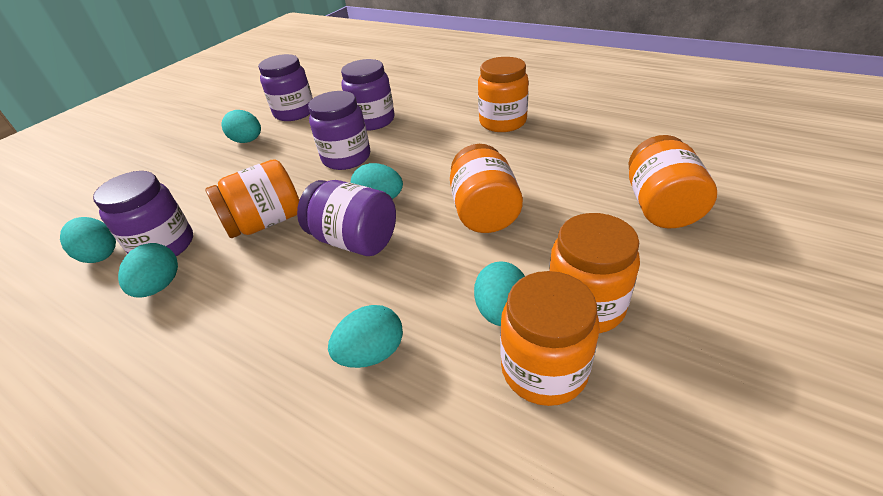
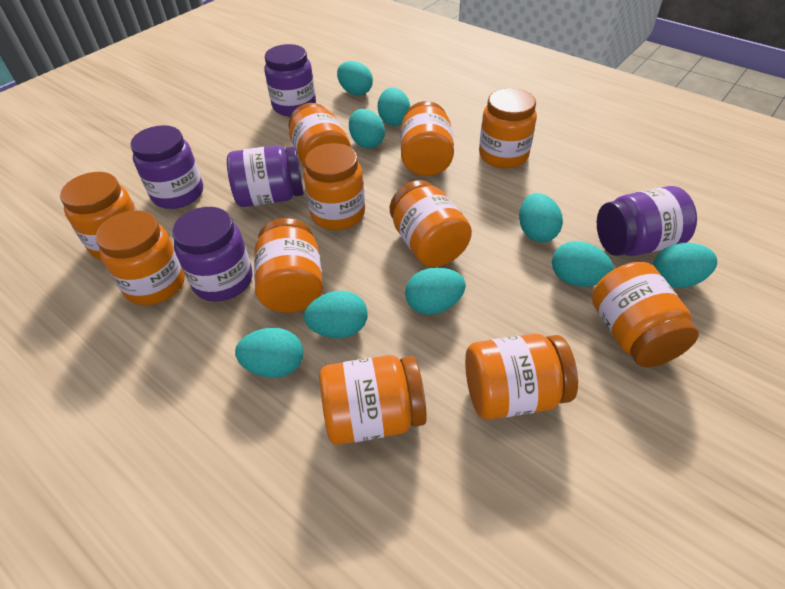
orange jar: [205,159,299,238] [450,144,523,233] [478,57,529,132] [500,271,600,406] [549,213,640,333] [628,135,717,228] = 6 -> [60,172,137,260] [96,210,185,305] [254,218,323,313] [288,103,351,167] [303,143,365,230] [320,355,427,445] [390,180,472,267] [400,101,454,176] [465,334,578,420] [479,88,537,169] [592,262,699,367] = 11
turquoise egg: [60,217,116,263] [118,243,178,297] [222,110,261,143] [328,305,403,368] [351,163,403,199] [474,261,525,326] = 6 -> [235,328,303,378] [304,291,368,338] [337,61,373,96] [349,109,385,149] [378,87,410,126] [405,267,466,315] [519,193,563,242] [552,241,614,287] [653,243,717,288] = 9

